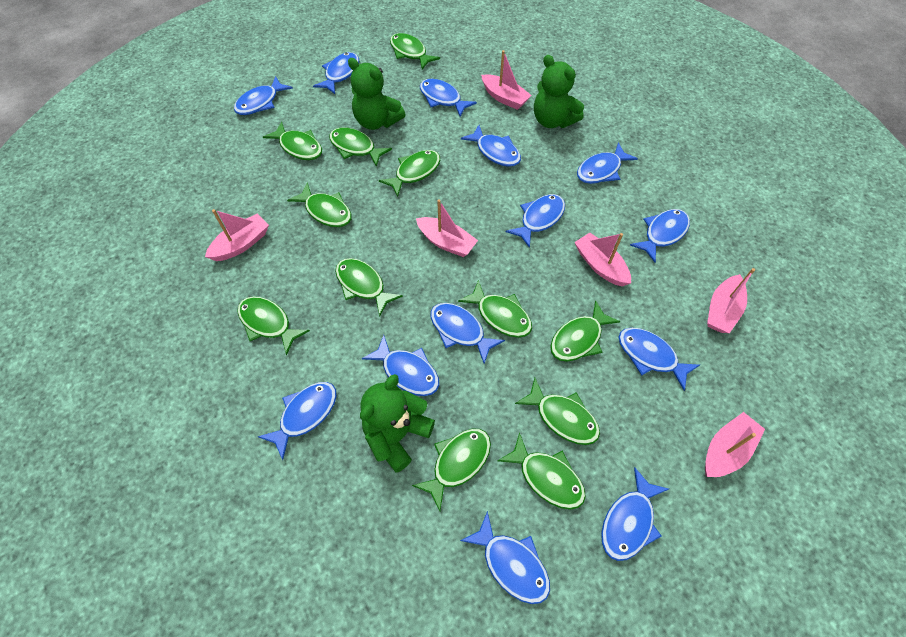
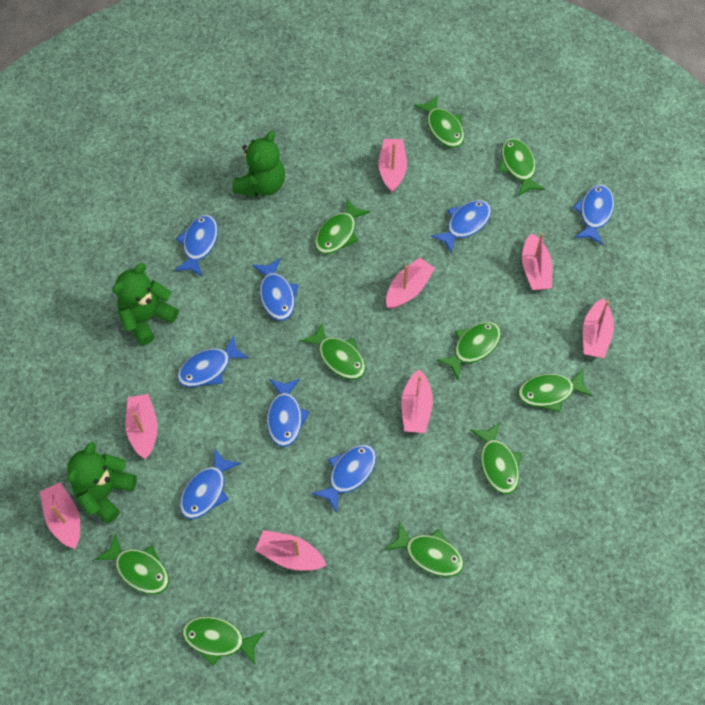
blue fish: [234,76,293,115] [257,382,337,460] [313,52,359,94] [362,335,439,396] [420,79,477,117] [431,303,505,363] [460,511,550,604] [461,125,521,167] [506,194,565,248] [577,143,638,184] [601,467,669,561] [618,328,700,391] [630,209,690,262] = 13 -> [175,215,218,277] [177,335,249,387] [180,448,241,519] [252,258,299,321] [266,379,310,447] [312,444,376,513] [431,200,491,254] [573,185,614,245] = 8
green fish: [237,296,310,355] [263,121,322,160] [287,182,352,227] [329,128,392,167] [335,258,403,317] [379,150,440,197] [390,33,440,69] [412,429,491,511] [458,280,532,338] [498,432,586,510] [515,378,600,445] [550,300,621,361] = 12 -> [95,533,169,594] [182,616,264,666] [301,322,366,380] [314,198,370,254] [385,522,464,577] [414,95,464,148] [436,322,501,380] [471,422,522,494] [499,138,545,197] [518,369,593,412] = 10
pink boat: [205,209,269,261] [416,199,478,257] [481,50,532,110] [574,232,631,286] [705,412,765,477] [707,268,755,333] = 6 -> [40,483,80,549] [125,394,158,459] [255,530,327,570] [379,139,407,193] [386,257,435,309] [401,369,433,433] [522,233,552,290] [583,298,614,358] = 8

